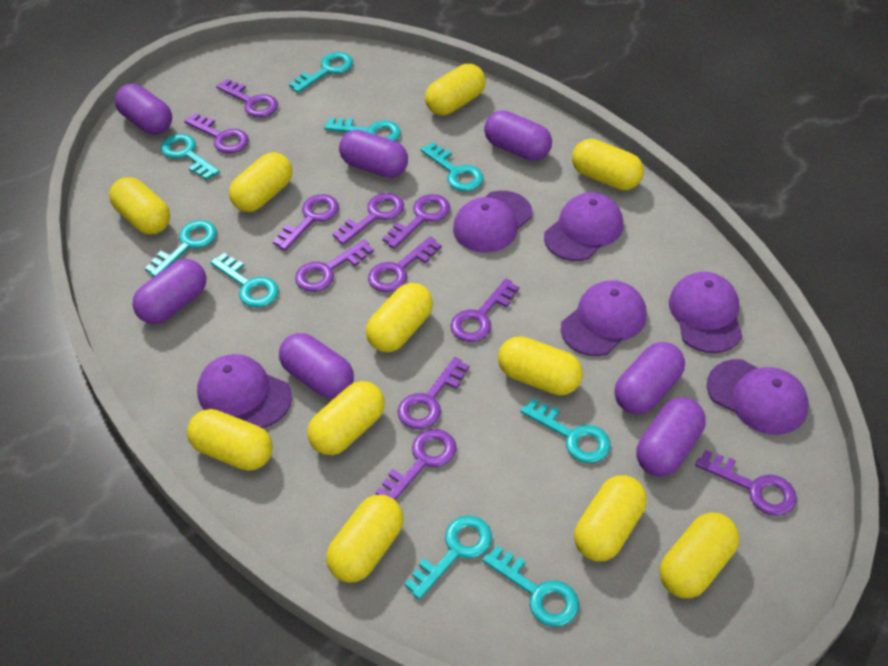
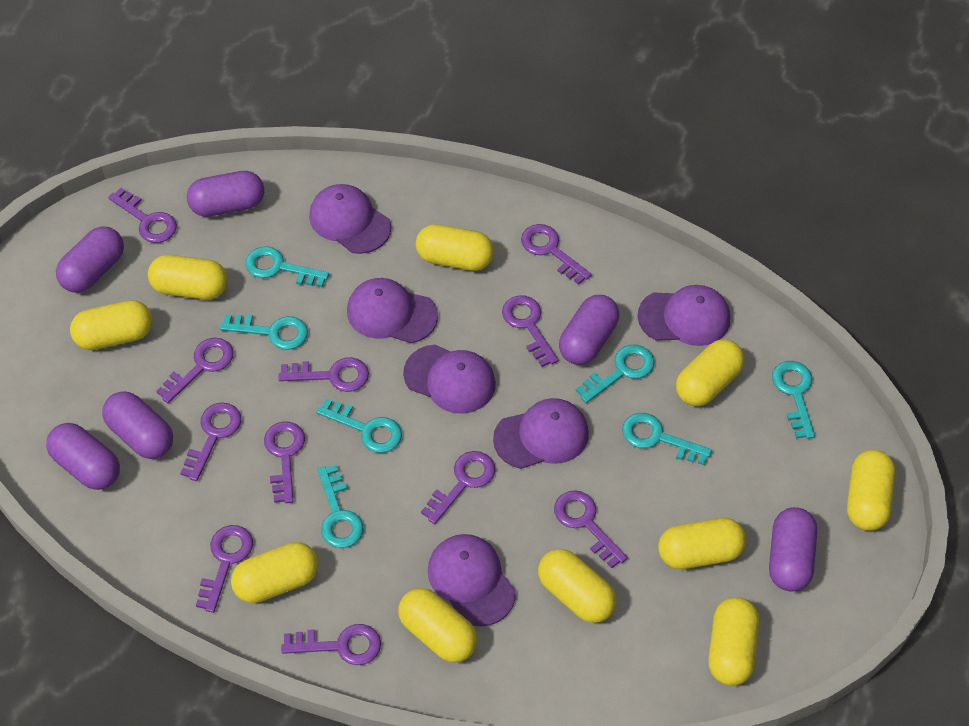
purple capsule: [115,84,172,135] [132,259,206,324] [279,333,354,398] [339,130,408,178] [484,110,552,161] [614,342,685,414] [636,397,705,476] = 7 -> [46,423,120,490] [56,226,124,293] [102,391,173,459] [187,171,264,217] [559,295,619,365] [769,507,817,591] = 6
turquoise key: [145,220,217,277] [161,134,220,180] [210,253,279,308] [289,52,353,93] [324,118,401,141] [405,516,492,600] [421,142,484,191] [483,546,579,627] [521,399,611,463] = 9 -> [220,314,308,350] [245,246,329,287] [316,398,402,453] [318,465,364,548] [576,345,655,403] [622,413,712,465] [772,361,815,439] = 7
yellow capsule: [109,177,170,235] [187,409,273,471] [229,152,292,212] [307,381,385,455] [326,495,404,583] [366,283,433,352] [425,64,486,115] [498,336,583,395] [572,139,644,190] [574,475,647,562] [660,512,739,598] = 11 -> [70,300,153,350] [148,255,228,300] [231,542,319,603] [398,588,477,663] [416,224,494,271] [538,549,616,623] [658,518,746,569] [676,339,744,406] [708,597,759,686] [847,450,896,531] = 10

